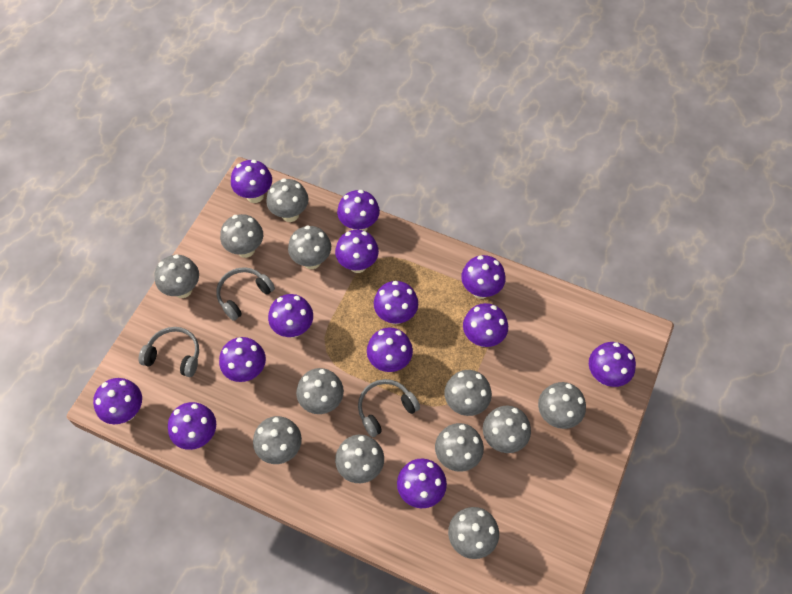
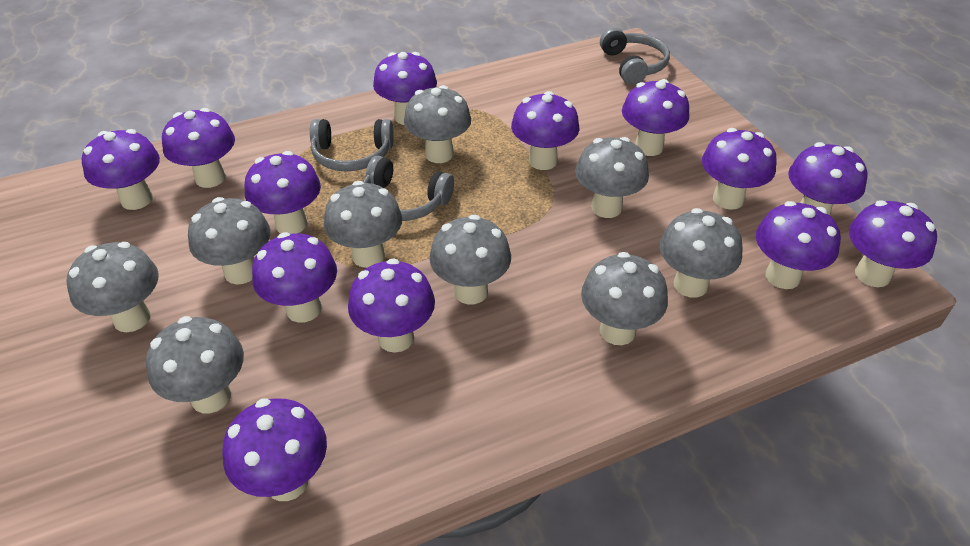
grey mushroom: [155,254,199,298] [220,214,263,258] [253,416,302,464] [266,178,309,222] [288,225,331,269] [296,368,344,414] [335,435,384,483] [435,423,484,472] [444,370,492,416] [448,507,499,559] [483,406,531,453] [538,382,586,429] = 12 -> [66,242,159,332] [146,316,244,413] [188,197,271,284] [324,181,402,268] [404,85,471,163] [429,215,511,305] [575,137,649,218] [581,252,668,345] [660,208,743,298] = 9

